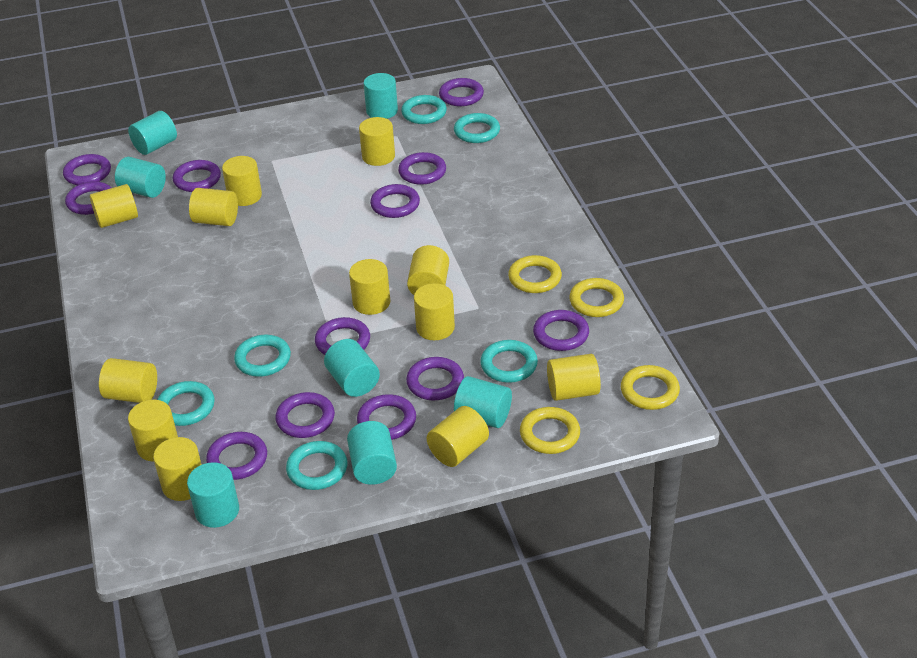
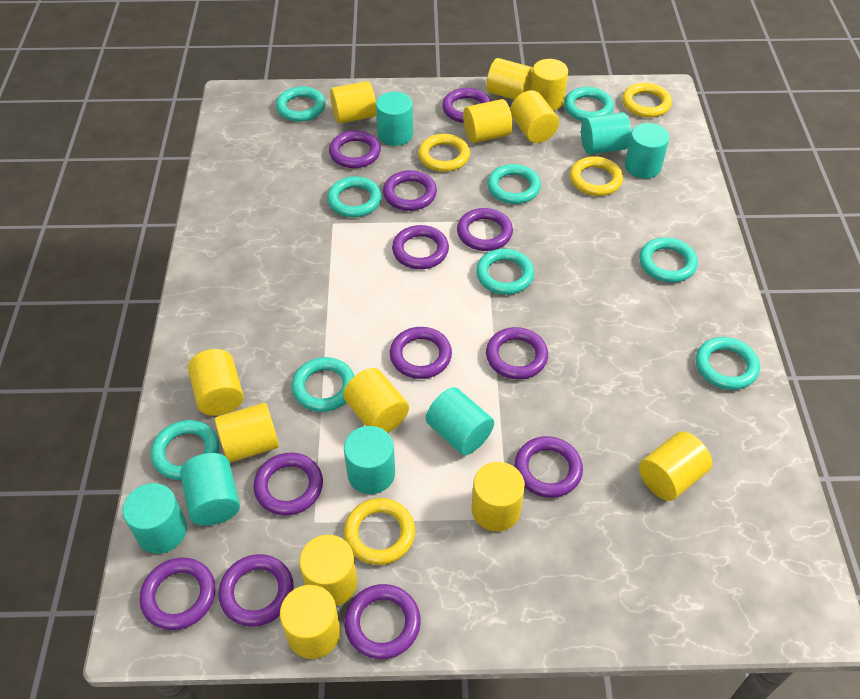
turquoise ring: [157,381,215,426] [234,335,291,377] [286,441,348,490] [401,95,447,124] [454,113,500,143] [480,340,538,383] = 6 -> [151,420,219,480] [276,86,326,122] [292,357,355,412] [327,176,382,217] [476,249,534,295] [487,164,541,204] [564,87,614,121] [639,237,698,283] [696,337,760,390] = 9

